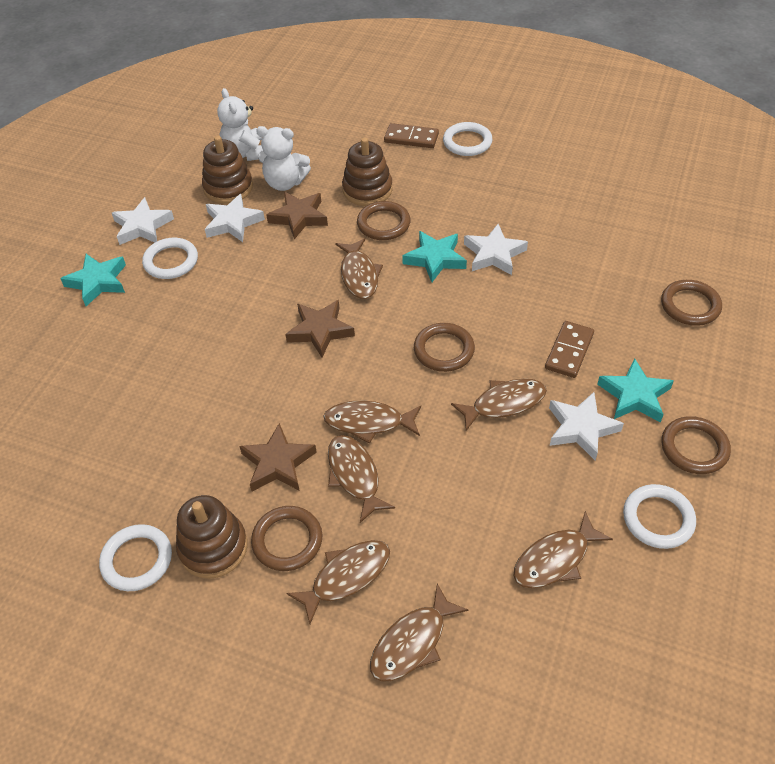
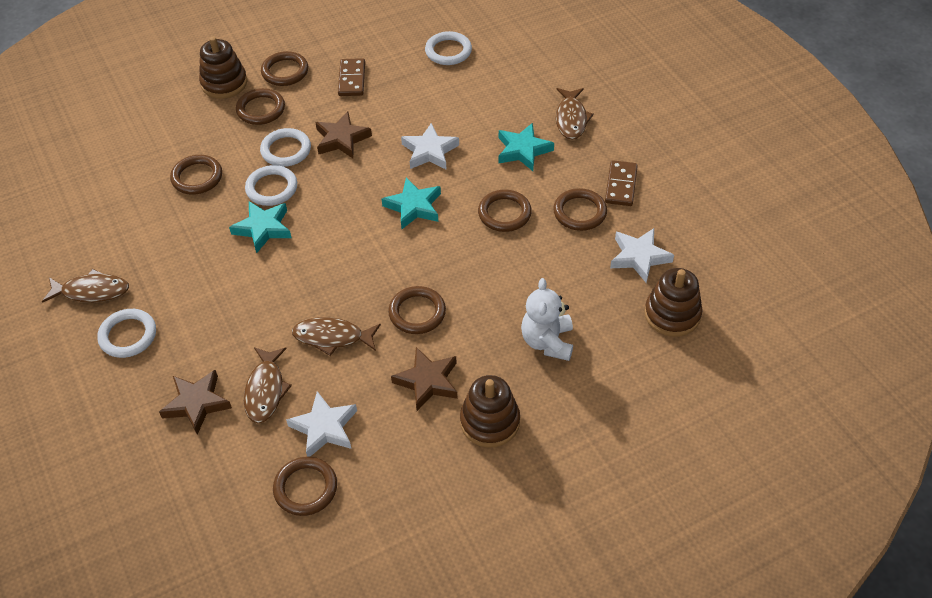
brown fish: [287,540,390,624] [324,401,421,444] [328,435,395,523] [335,238,383,299] [370,584,469,682] [451,379,547,431] [514,511,613,588] = 7 -> [42,269,129,303] [244,347,292,423] [292,317,381,356] [556,88,594,140] = 4
brown ring: [251,506,322,571] [357,201,411,240] [414,323,475,372] [661,280,722,326] [661,416,731,474] = 5 -> [170,155,222,195] [236,88,285,125] [261,51,308,86] [273,456,337,516] [388,286,446,334] [478,190,532,232] [553,188,607,231] = 7
white star: [112,197,174,245] [205,194,265,242] [464,224,528,275] [549,392,624,461] = 4 -> [286,391,357,457] [401,123,459,169] [610,228,674,283] = 3
white teddy bear: [217,88,263,161] [256,126,311,191] = 2 -> [521,278,573,361] = 1

